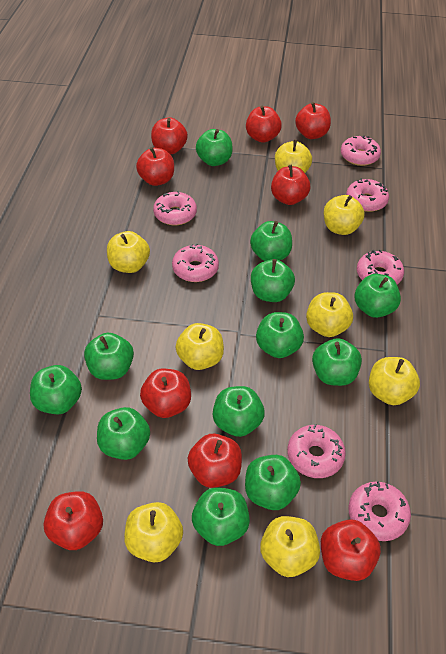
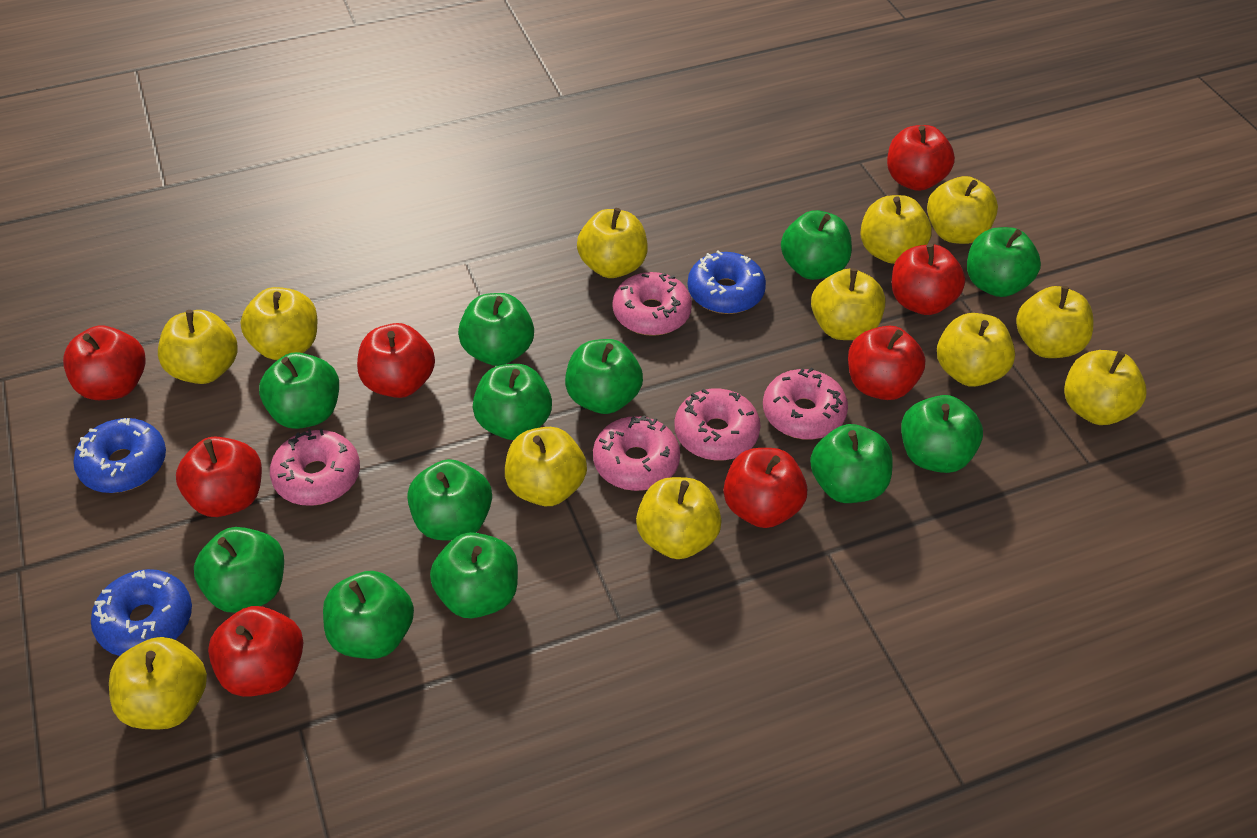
blue donut: none = 0 -> [73,418,166,493] [91,569,192,656] [688,250,766,314] = 3
pink donut: [153,191,197,225] [172,243,219,282] [287,424,346,478] [341,135,381,166] [346,178,389,212] [348,481,411,541] [357,250,404,284] = 7 -> [270,428,360,506] [593,415,680,491] [613,272,692,336] [674,389,760,461] [763,367,848,440] = 5
red apple: [43,491,103,550] [136,147,174,186] [140,369,191,418] [151,118,188,154] [187,434,242,488] [246,105,282,143] [271,165,310,205] [295,102,331,139] [321,519,381,581] = 9 -> [63,325,146,400] [176,436,262,517] [208,606,304,697] [357,323,435,398] [724,448,807,528] [848,326,925,400] [887,125,955,191] [892,244,965,315] = 8
yellow apple: [107,231,150,273] [124,502,183,562] [176,323,224,370] [260,516,320,577] [275,139,312,173] [306,292,353,337] [324,195,365,235] [369,357,420,405] = 8 -> [109,637,207,729] [158,310,238,384] [240,287,317,360] [505,427,587,506] [577,208,648,278] [636,477,722,559] [811,268,885,340] [860,195,932,264] [927,176,998,244] [937,313,1015,387] [1016,286,1093,358] [1064,350,1147,425] = 12

